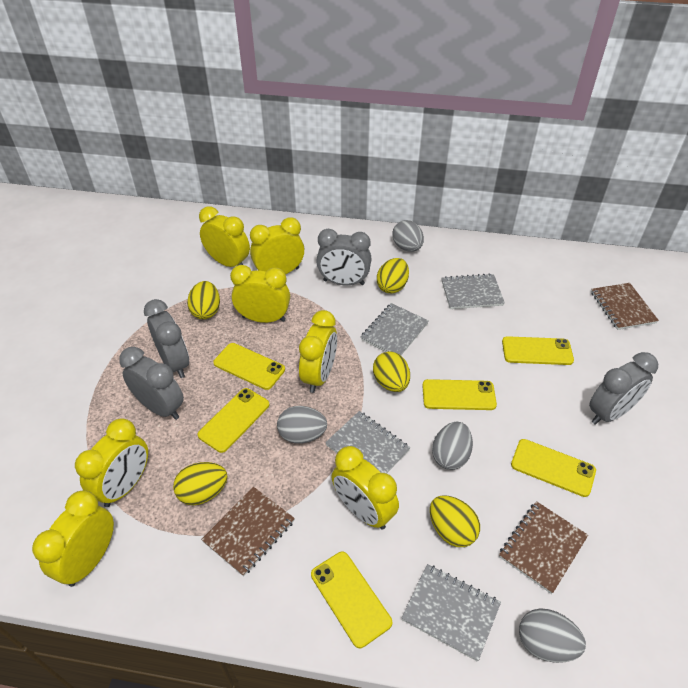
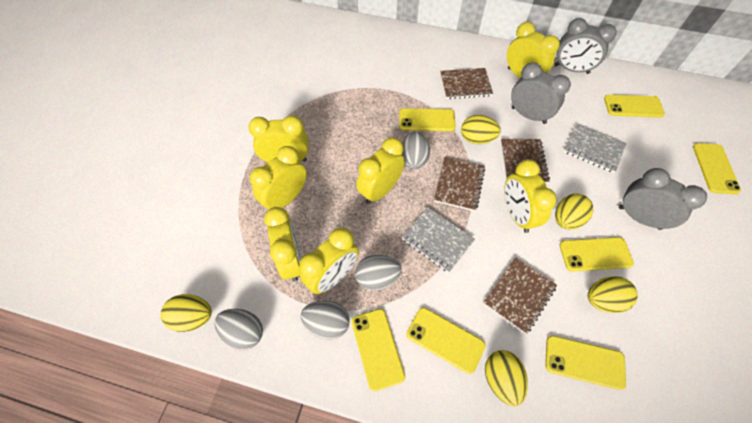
brown notebook: [201,487,295,576] [499,501,588,594] [591,283,659,330] = 3 -> [434,157,485,211] [440,68,493,99] [483,257,557,334] [501,138,550,183] = 4
grey clock: [119,347,184,420] [144,299,189,378] [316,229,372,285] [589,352,658,425] = 4 -> [511,63,571,124] [554,18,617,74] [619,168,707,230] = 3
grey notebook: [325,411,410,474] [361,303,429,355] [402,564,501,661] [442,273,505,309] = 4 -> [402,207,475,273] [563,123,626,173] = 2
yellow phone: [197,388,270,453] [213,343,285,390] [311,552,392,648] [422,379,497,410] [502,336,574,365] [511,439,596,497] = 6 -> [352,309,405,391] [399,108,456,131] [407,308,486,374] [545,336,626,390] [559,237,634,272] [604,95,665,118] [693,143,741,194] = 7

